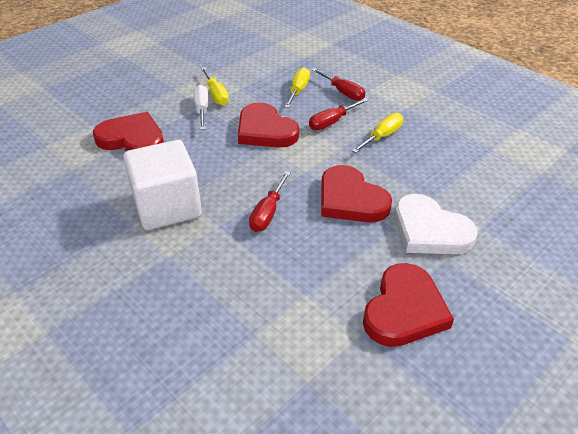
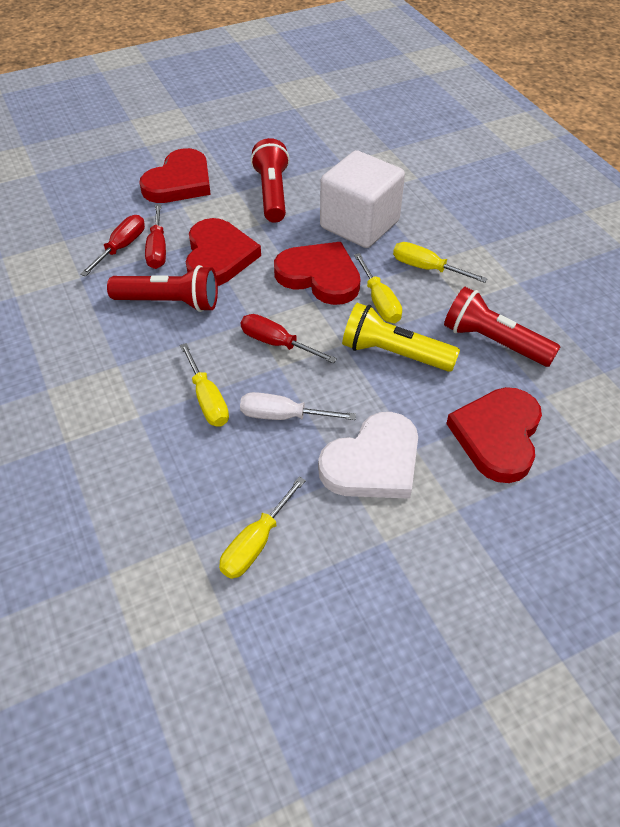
red flashlight: none = 0 -> [107,265,218,312] [251,138,290,223] [444,287,560,367] = 3
yellow flashlight: none = 0 -> [342,303,460,372] = 1
yellow screwdriver: [201,67,229,106] [285,67,310,108] [352,113,403,153] = 3 -> [180,343,229,426] [219,477,306,579] [354,253,402,323] [393,242,488,283] = 4

